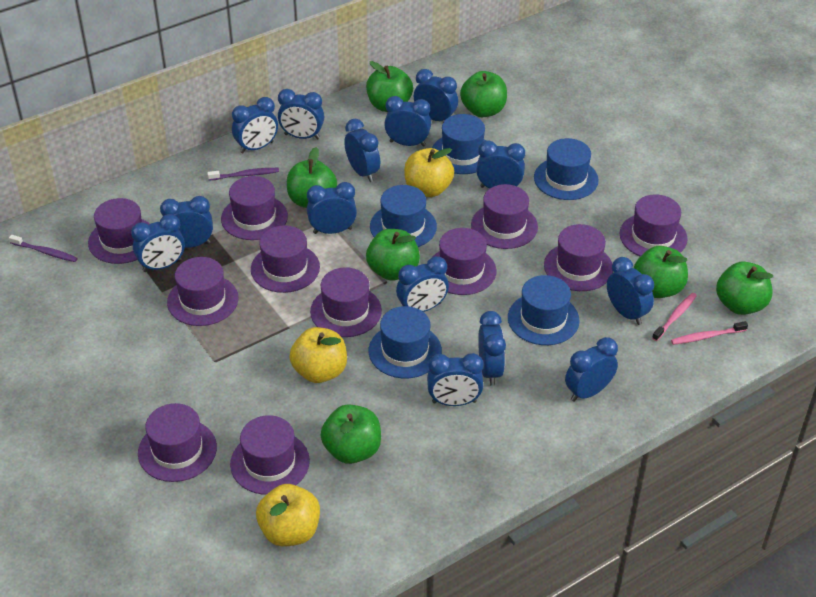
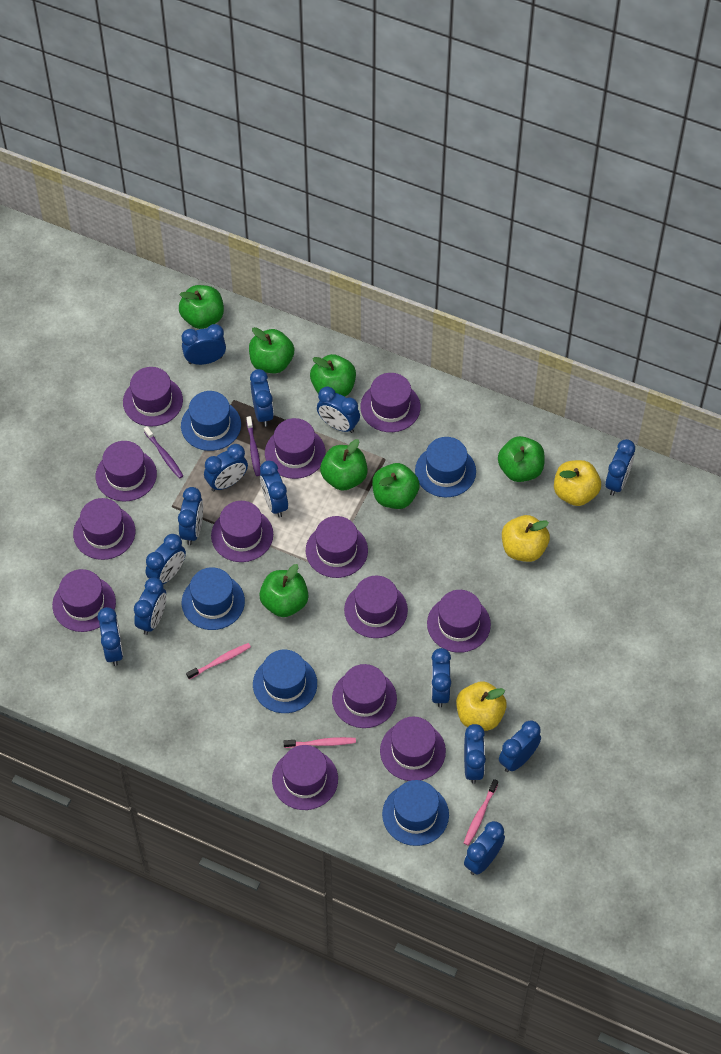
pink toothbrush: [652,293,697,341] [671,321,748,345] = 2 -> [186,643,251,679] [284,737,356,748] [464,779,498,845] = 3
purple hat: [88,198,150,264] [138,403,217,482] [167,257,238,326] [221,176,288,240] [230,415,310,495] [251,225,320,293] [310,267,382,337] [433,228,496,295] [471,184,538,249] [544,224,613,291] [619,195,688,257] = 11 -> [52,569,116,632] [73,498,135,560] [96,441,157,501] [123,367,183,426] [211,501,273,562] [265,418,326,479] [272,745,338,810] [306,516,368,578] [332,664,397,728] [344,576,408,638] [360,373,421,432] [380,717,446,781] [427,590,491,653] = 13

